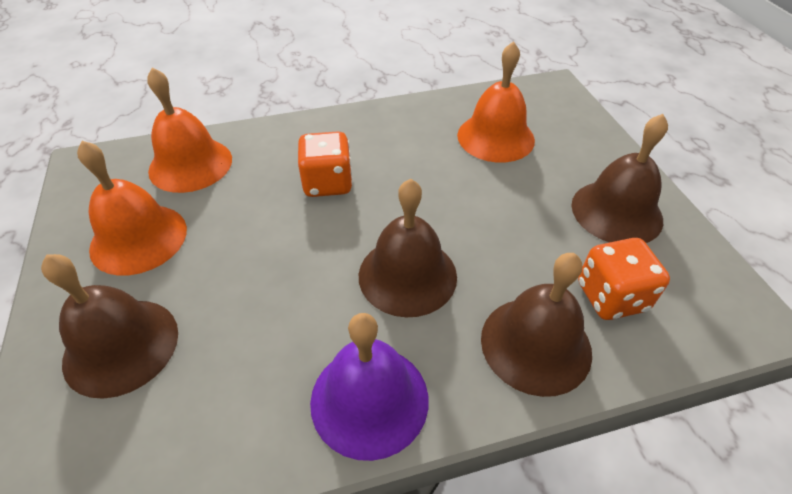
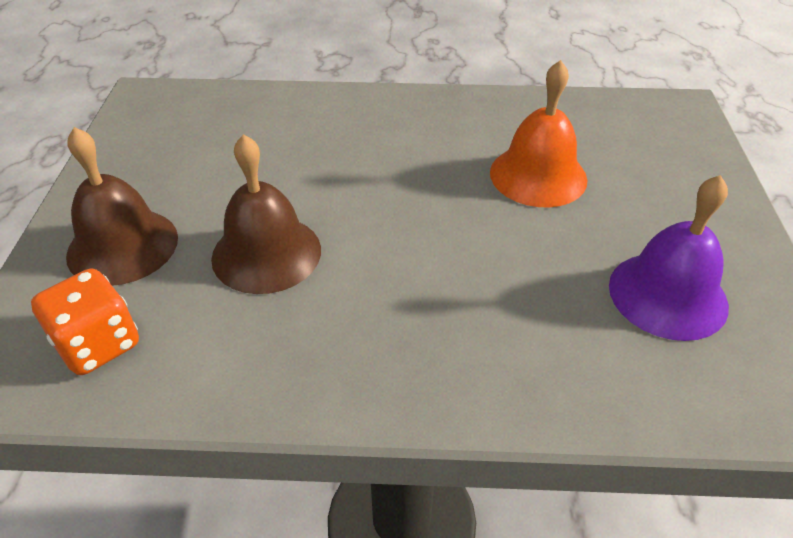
brown bell: [41,254,178,399] [359,178,457,317] [481,253,592,397] [571,114,668,243] = 4 -> [66,127,178,286] [211,134,321,294] = 2
orange bell: [77,141,187,276] [147,67,232,193] [457,41,535,162] = 3 -> [490,60,587,207] = 1
orange dice: [298,131,353,197] [578,238,670,320] = 2 -> [31,269,139,375] = 1

